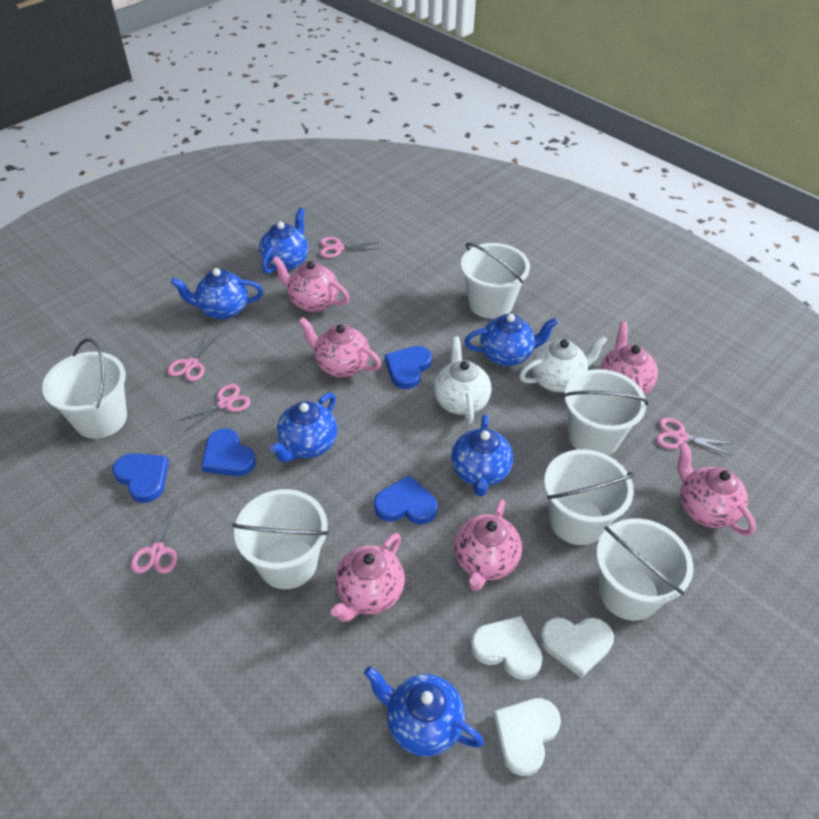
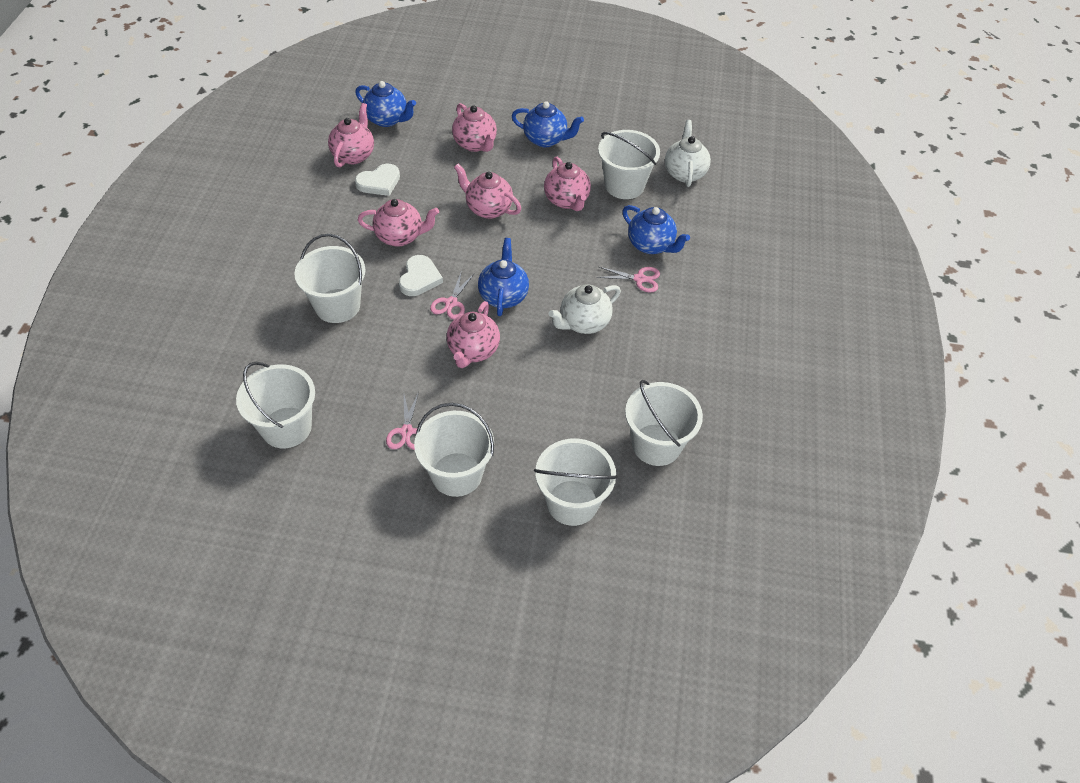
blue heart: [112,453,169,503] [201,428,256,476] [374,475,438,525] [385,346,432,389] = 4 -> none = 0
blue teapot: [171,268,263,320] [259,208,308,274] [270,393,337,462] [364,666,484,757] [451,414,513,496] [464,314,558,366] = 6 -> [355,81,416,127] [478,238,529,316] [512,101,584,147] [622,205,690,254] = 4
pink scissors: [131,502,177,574] [167,331,219,381] [177,384,251,431] [320,237,379,258] [656,418,733,455] = 5 -> [386,392,419,450] [430,270,474,319] [596,267,660,292] = 3
white heart: [471,616,543,680] [493,698,561,776] [540,617,614,678] = 3 -> [355,164,400,196] [399,255,443,296] = 2

